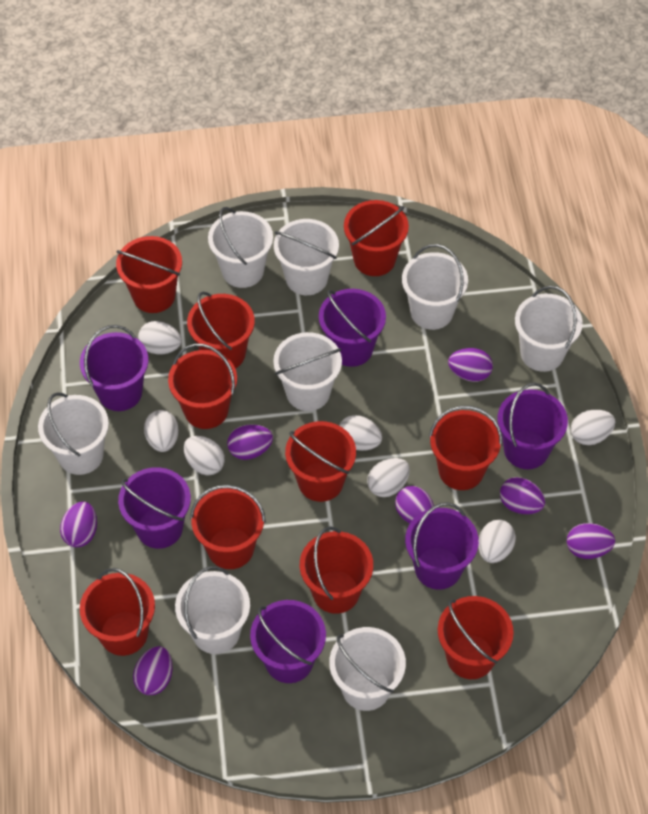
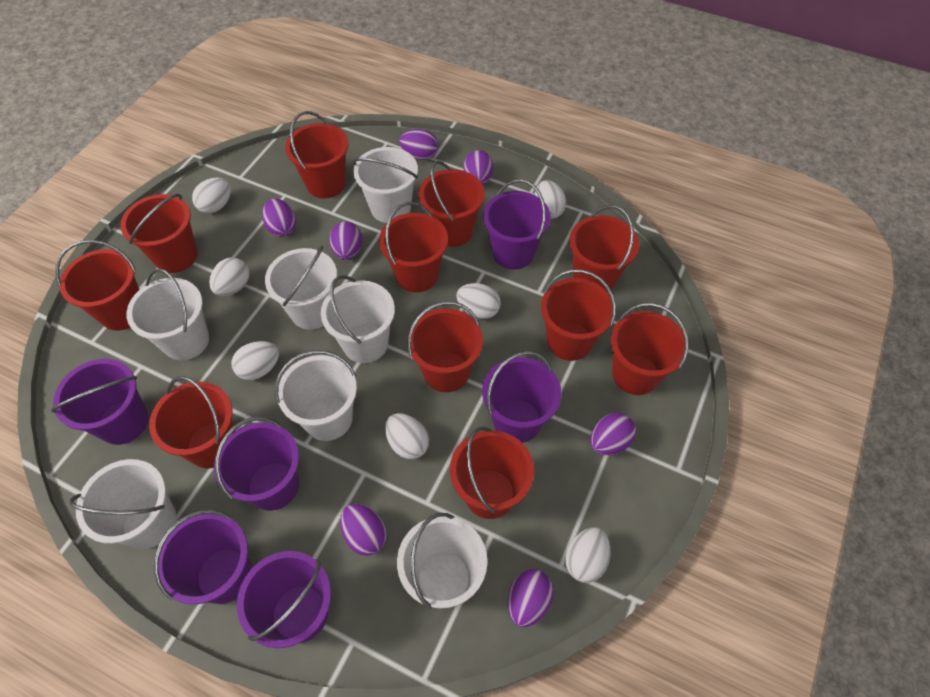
red bucket: [80,568,155,656] [116,236,182,313] [168,343,237,429] [187,292,255,369] [190,485,266,569] [285,421,356,502] [300,526,373,614] [344,200,409,276] [429,406,502,490] [438,596,514,679] = 10 -> [55,240,139,331] [120,194,198,273] [149,376,234,469] [285,111,348,198] [379,202,448,292] [407,301,483,392] [419,161,485,247] [450,427,534,519] [541,269,616,361] [569,205,639,292] [611,303,689,395] = 11
white bucket: [38,392,109,475] [175,566,250,654] [208,207,273,288] [273,332,342,411] [274,219,339,295] [329,627,406,711] [402,244,468,330] [515,286,583,372] = 8 -> [69,459,177,549] [126,269,209,360] [265,246,337,330] [275,350,357,441] [321,275,395,363] [353,147,418,223] [397,513,487,609] = 7

